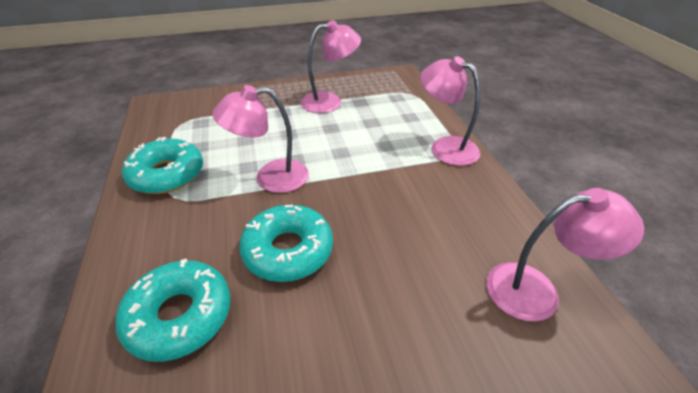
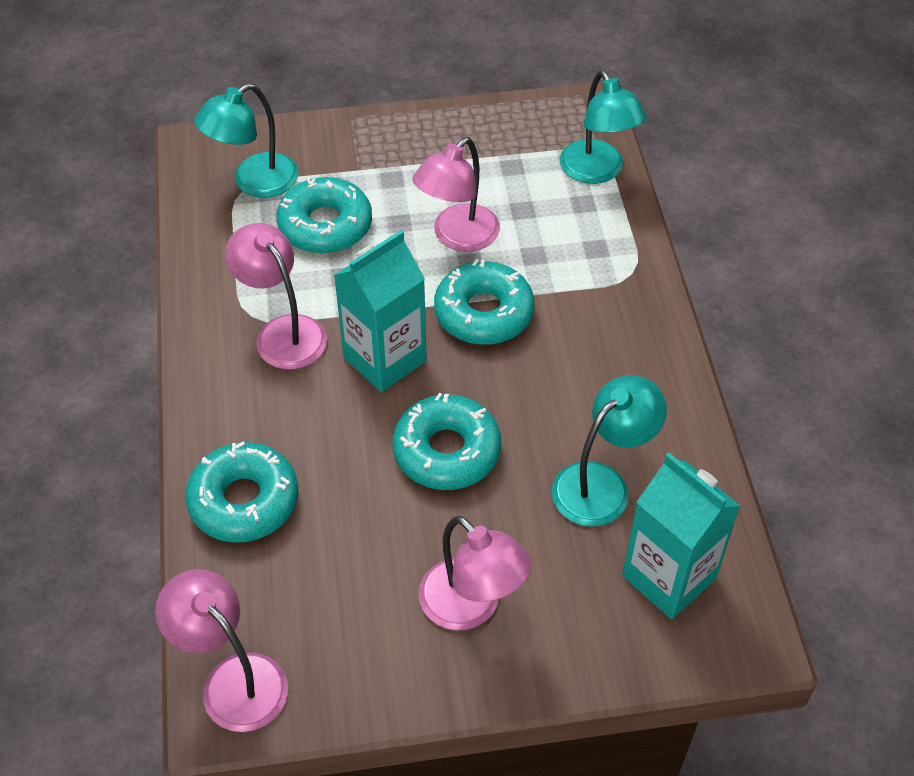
turquoise carton: none = 0 -> [334,230,427,392] [622,453,741,619] = 2
turquoise donut: [115,259,230,362] [122,137,203,194] [239,205,333,282] = 3 -> [185,441,298,543] [276,177,372,254] [392,392,501,490] [434,259,535,345] = 4
turquoise lamp: none = 0 -> [194,83,298,198] [552,375,667,527] [560,70,647,184] = 3

